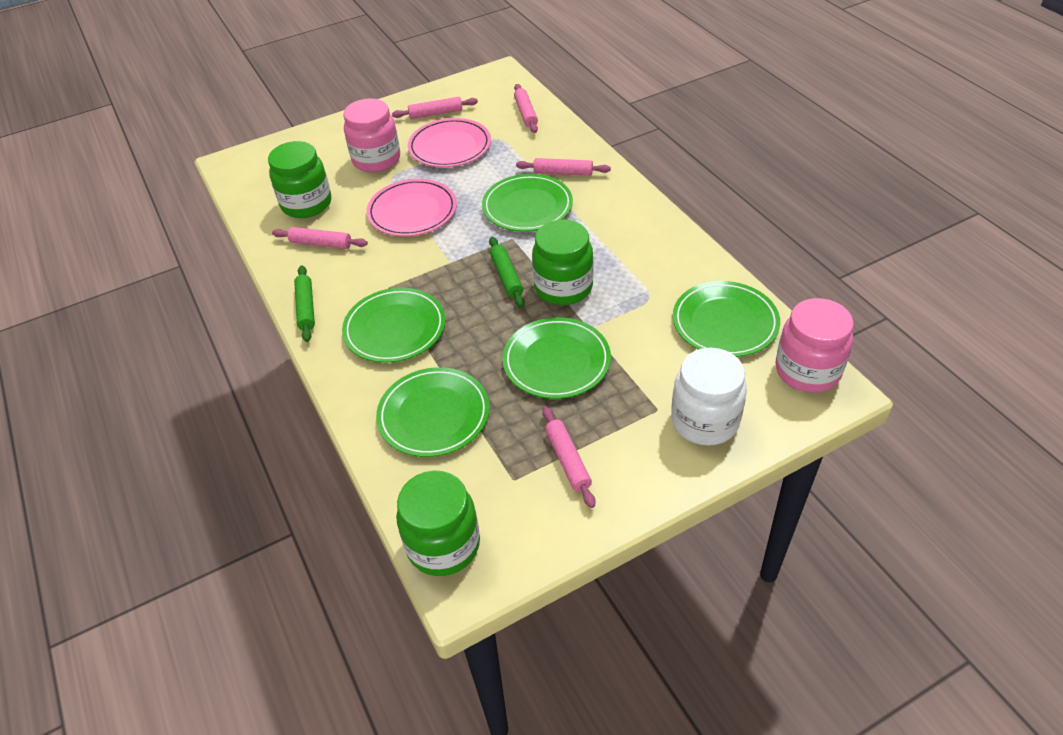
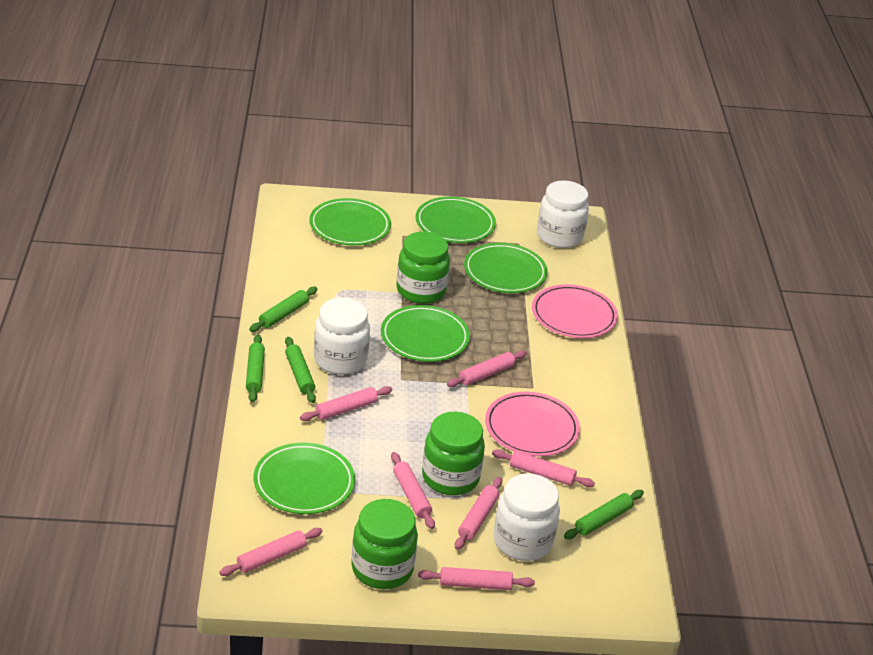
green rolling pin: [294,265,315,342] [489,237,525,307] = 2 -> [246,334,265,402] [249,287,317,332] [285,337,316,403] [564,490,644,539] = 4
pink jar: [343,98,400,172] [775,298,854,393] = 2 -> none = 0
pink rolling pin: [272,227,368,249] [392,97,478,119] [514,84,538,133] [516,158,611,176] [542,406,595,508] = 5 -> [219,528,323,576] [300,386,392,421] [391,452,435,529] [418,567,535,590] [447,350,527,387] [455,477,502,550] [492,449,595,487] = 7
white jar: [671,348,747,446] = 1 -> [314,298,370,375] [494,473,560,561] [537,181,589,248] = 3

